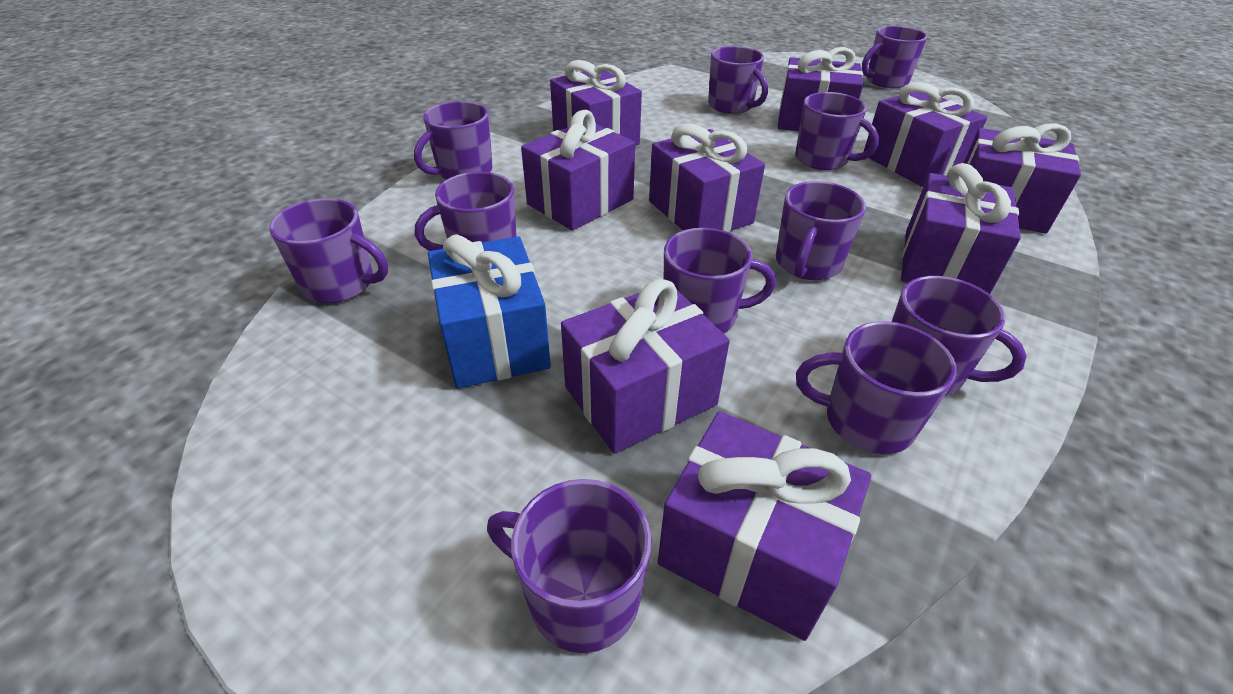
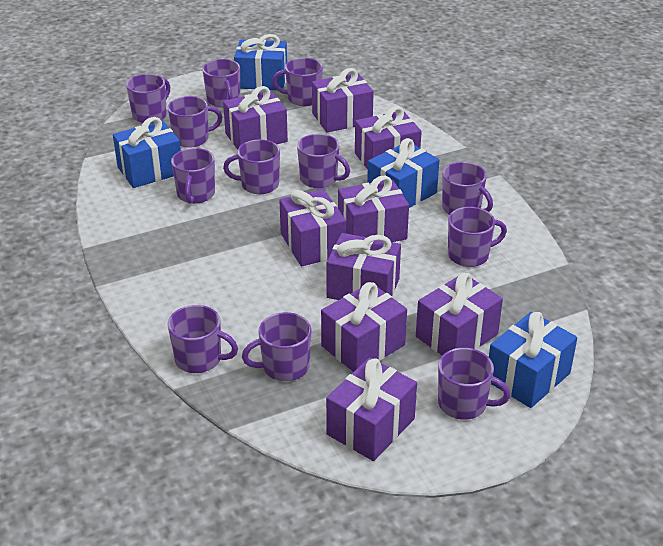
blue gift: [428,234,551,388] = 1 -> [113,117,181,188] [234,34,287,90] [367,138,439,208] [489,311,577,408] = 4
purple mug: [269,198,388,303] [414,101,493,180] [415,172,517,251] [487,479,652,653] [664,228,776,334] [708,46,768,114] [776,181,866,280] [795,92,879,170] [796,321,957,454] [862,26,927,88] [892,276,1027,396] = 11 -> [126,74,170,123] [168,96,222,148] [168,305,238,373] [171,148,215,204] [202,59,240,107] [223,139,280,194] [242,312,312,381] [272,58,323,106] [297,134,350,188] [438,348,511,420] [442,162,493,215] [448,207,507,267] = 12

